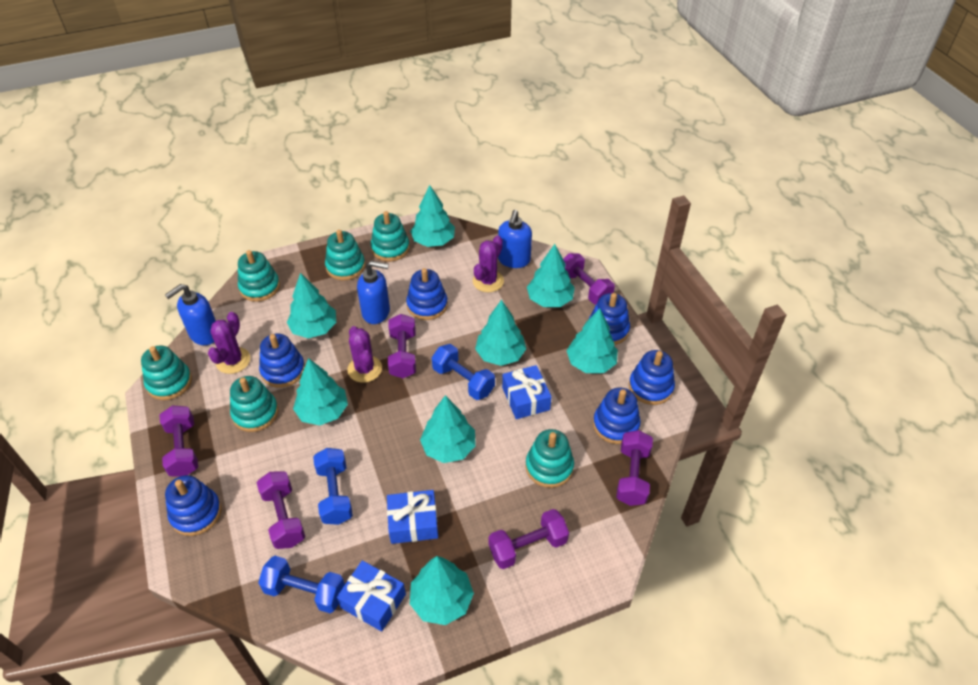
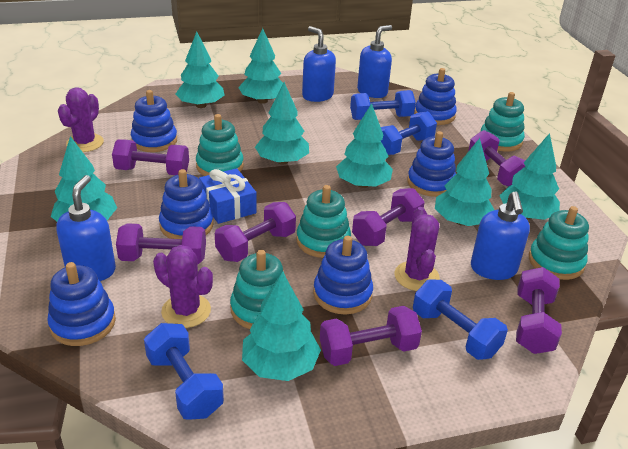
blue dumbbell: [258,556,345,613] [313,448,353,525] [432,344,495,400] = 3 -> [144,323,224,420] [350,90,416,120] [381,111,437,155] [413,279,508,360] = 4
blue gift: [337,560,406,632] [387,490,438,544] [502,365,552,419] = 3 -> [199,168,257,224] = 1
blue soap dispenser: [165,284,216,345] [357,261,390,324] [498,210,532,268] = 3 -> [56,175,116,281] [302,26,336,102] [357,25,392,98] [471,191,530,280] = 4
purple dumbbell: [160,405,198,477] [256,471,305,549] [388,314,416,378] [489,509,569,569] [563,253,615,304] [616,430,653,506] = 6 -> [112,139,189,175] [116,223,206,264] [215,202,296,262] [320,306,422,366] [352,188,425,246] [468,130,525,187] [516,267,562,354] = 7
turquoise stacking toy: [141,346,192,400] [230,376,278,432] [238,250,280,302] [325,230,365,280] [371,211,410,261] [525,429,574,488] = 6 -> [196,114,244,176] [230,250,286,329] [296,185,351,258] [481,92,525,151] [529,206,589,280] = 5

